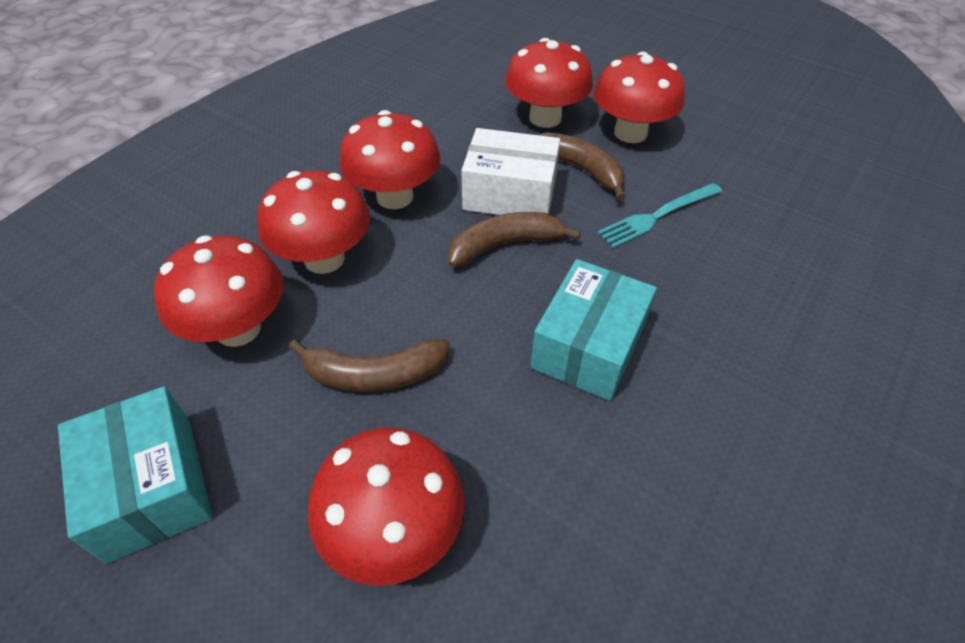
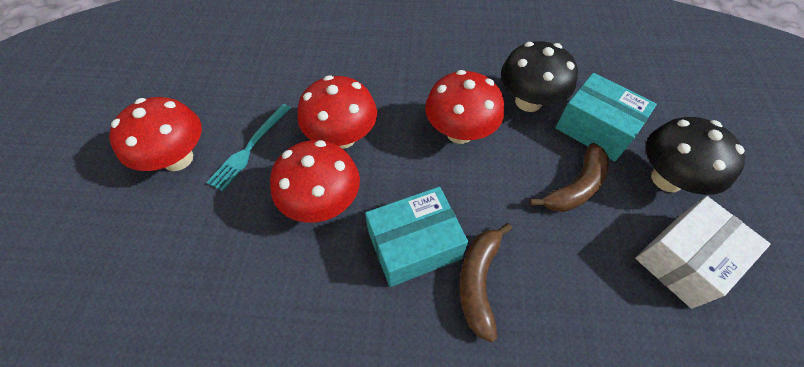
black mushroom: none = 0 -> [501,41,578,112] [646,117,745,195] = 2
brown banana: [289,338,450,392] [448,212,581,267] [538,132,626,200] = 3 -> [459,223,512,342] [529,143,609,212] = 2
red mushroom: [154,235,283,347] [257,170,370,274] [308,427,465,586] [340,110,441,209] [505,38,593,128] [594,52,685,143] = 6 -> [109,97,202,171] [270,140,360,223] [298,75,377,149] [425,70,504,144] = 4

